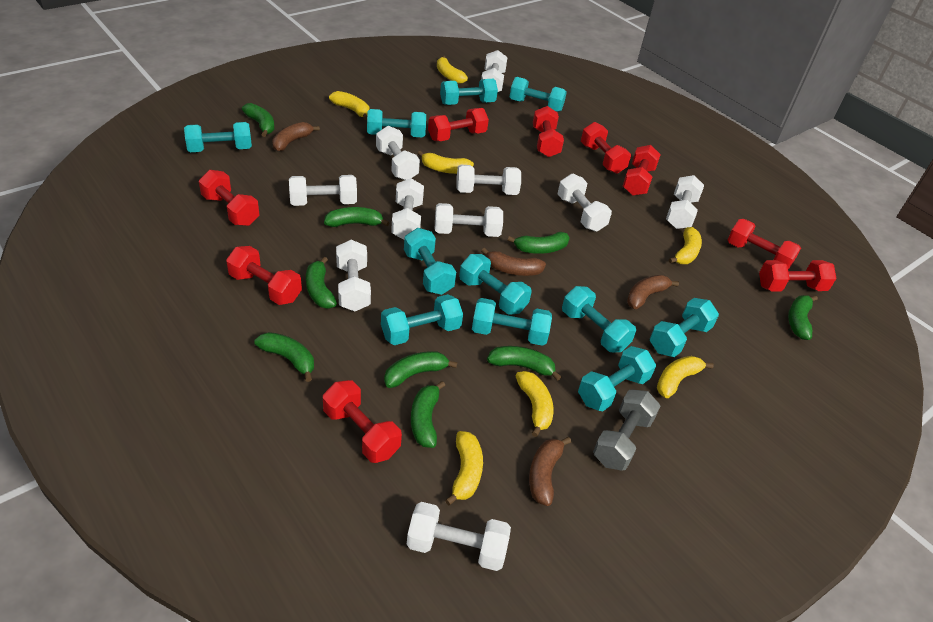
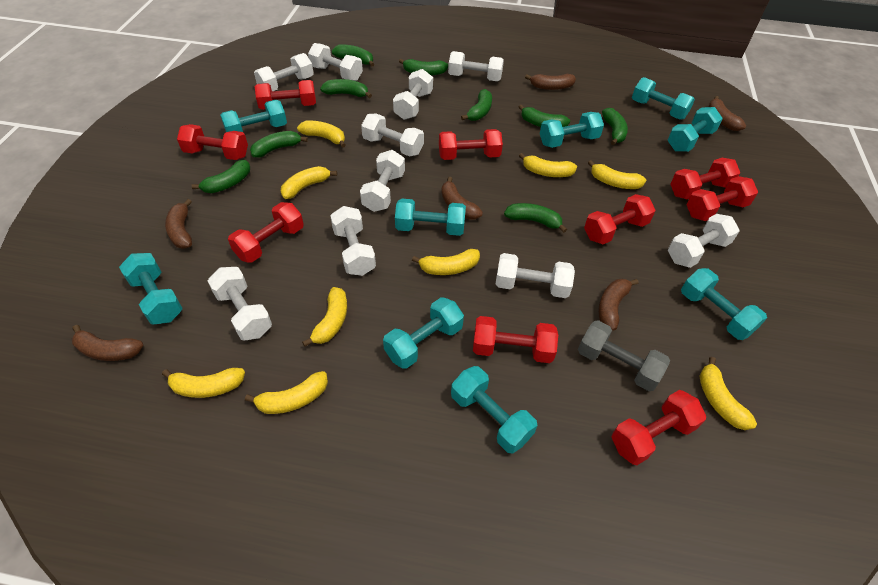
brown banana: [272,122,320,151] [481,248,546,276] [529,437,571,506] [627,275,679,309] = 4 -> [72,325,143,361] [165,199,192,249] [441,177,483,220] [525,74,576,90] [598,279,638,331] [708,96,746,131] = 6
turquoise dumbbell: [184,122,252,152] [367,109,426,138] [381,294,463,345] [404,228,456,295] [440,79,498,105] [459,254,532,315] [472,298,552,346] [510,77,567,112] [562,286,636,353] [578,346,656,411] [650,298,719,357] = 11 -> [119,253,183,325] [220,100,287,132] [383,297,464,369] [395,198,466,236] [451,366,538,454] [540,112,604,148] [632,77,695,120] [668,107,723,152] [681,268,767,340] = 9
yellow banana: [329,91,369,120] [417,151,474,174] [437,56,468,84] [445,431,483,505] [515,371,554,437] [657,356,714,398] [669,227,702,264] = 7 -> [162,368,245,398] [245,371,328,414] [281,166,337,199] [297,121,346,148] [302,287,347,347] [412,249,480,275] [519,153,577,177] [588,160,646,189] [700,357,757,430] = 9

